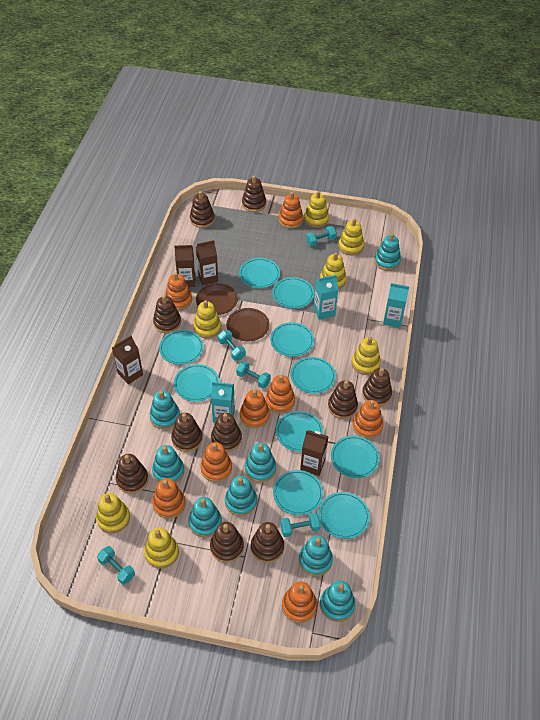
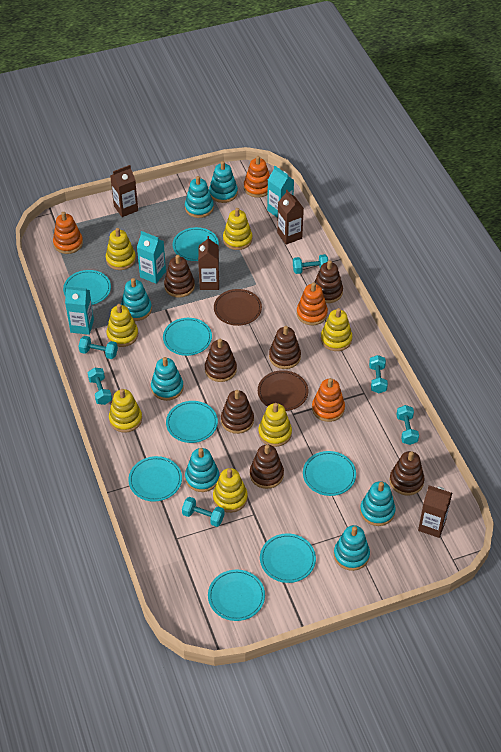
brown stacking toy: [116,454,148,494] [153,295,181,333] [171,413,203,452] [190,191,215,228] [210,522,244,563] [211,413,242,452] [242,176,266,212] [251,522,284,563] [328,380,358,419] [362,368,392,406] = 10 -> [164,255,195,298] [205,339,237,382] [221,390,254,434] [250,445,284,489] [269,326,301,369] [315,260,343,303] [389,451,425,495] = 7
orange stacking toy: [152,478,186,519] [165,272,192,310] [200,442,232,482] [240,390,270,428] [265,375,295,414] [279,192,303,229] [282,581,317,623] [352,400,383,439] = 8 -> [53,212,83,254] [244,156,270,198] [297,282,328,325] [312,378,345,422] = 4
turquoise dumbbell: [97,546,135,585] [218,330,246,361] [236,361,271,389] [280,512,321,537] [306,226,337,247] = 5 -> [78,336,118,359] [88,367,112,405] [182,497,224,527] [293,254,328,274] [369,355,388,393] [396,405,419,445] = 6
turquoise plate: [159,330,204,365] [174,364,219,402] [239,258,280,288] [270,322,314,357] [272,277,314,309] [273,470,323,515] [276,411,323,452] [290,357,336,394] [318,492,370,539] [331,436,380,478] = 10 -> [63,270,111,305] [128,456,182,502] [163,318,212,356] [166,401,218,443] [173,227,219,261] [208,570,265,621] [260,533,316,583] [303,451,356,496] = 8
turquoise stacking toy: [150,390,180,429] [152,445,184,483] [189,497,222,538] [225,476,257,516] [245,443,276,483] [299,535,333,576] [320,580,355,622] [375,234,401,271] = 8 -> [121,278,152,321] [151,357,183,401] [185,176,214,218] [185,448,219,492] [209,161,238,203] [334,525,370,571] [360,481,396,526] = 7

